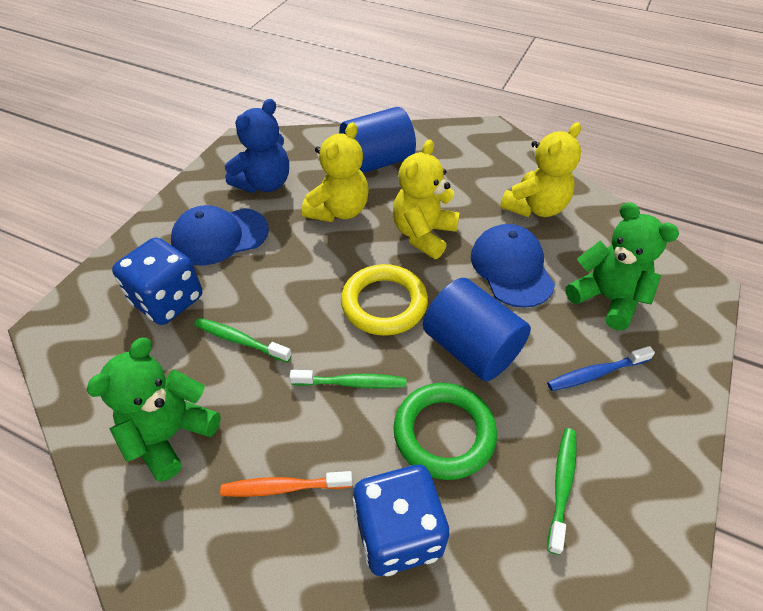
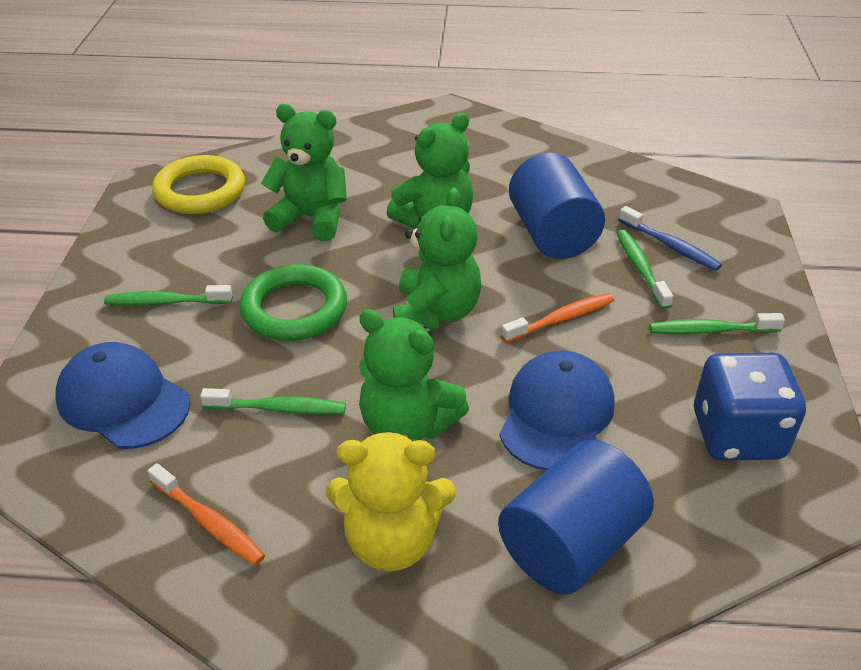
blue dice: [112,237,202,325] [352,465,449,576] = 2 -> [694,353,806,461] = 1
blue teddy bear: [225,99,289,193] = 1 -> none = 0
green teddy bear: [86,338,221,482] [565,202,679,330] = 2 -> [261,104,347,241] [359,309,469,441] [387,113,473,229] [393,188,481,330] = 4
green toothbrush: [194,318,292,363] [290,370,406,388] [547,428,577,555] = 3 -> [104,285,233,306] [200,388,346,415] [617,230,673,309] [649,313,785,334] = 4
orange toothbrush: [220,471,352,497] = 1 -> [147,463,265,566] [501,293,614,343] = 2
yellow teddy bear: [302,122,369,222] [393,139,460,259] [500,122,581,217] = 3 -> [326,431,456,571] = 1

